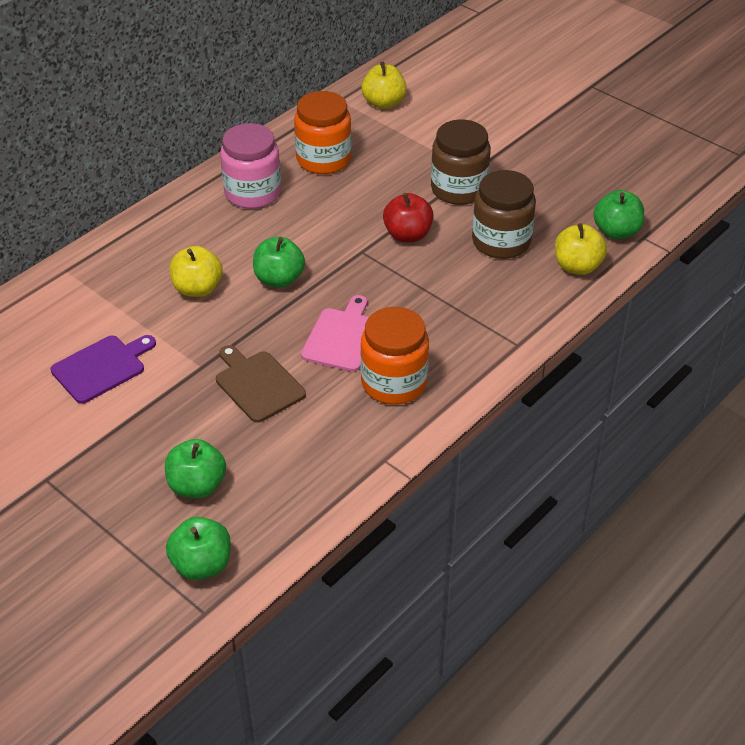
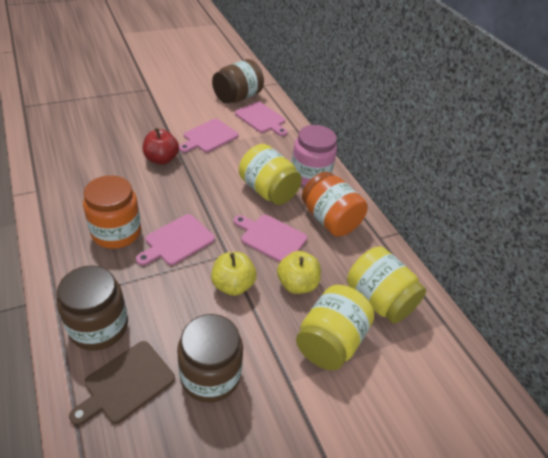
brown jar: [431,120,491,205] [472,170,536,259] = 2 -> [57,265,128,351] [177,314,243,403] [212,59,264,104] = 3
green apple: [165,439,226,498] [166,517,231,580] [253,237,305,288] [594,190,644,239] = 4 -> none = 0
pink cutting board: [301,295,369,372] = 1 -> [136,214,215,266] [179,119,239,153] [234,215,307,262] [235,102,287,136] = 4
purple cutting board: [50,335,156,404] = 1 -> none = 0
yellow apple: [170,246,223,297] [361,62,407,109] [555,223,607,275] = 3 -> [211,252,257,296] [277,251,321,294] = 2
yellow jar: none = 0 -> [239,144,302,205] [296,285,374,370] [347,246,426,324] = 3

